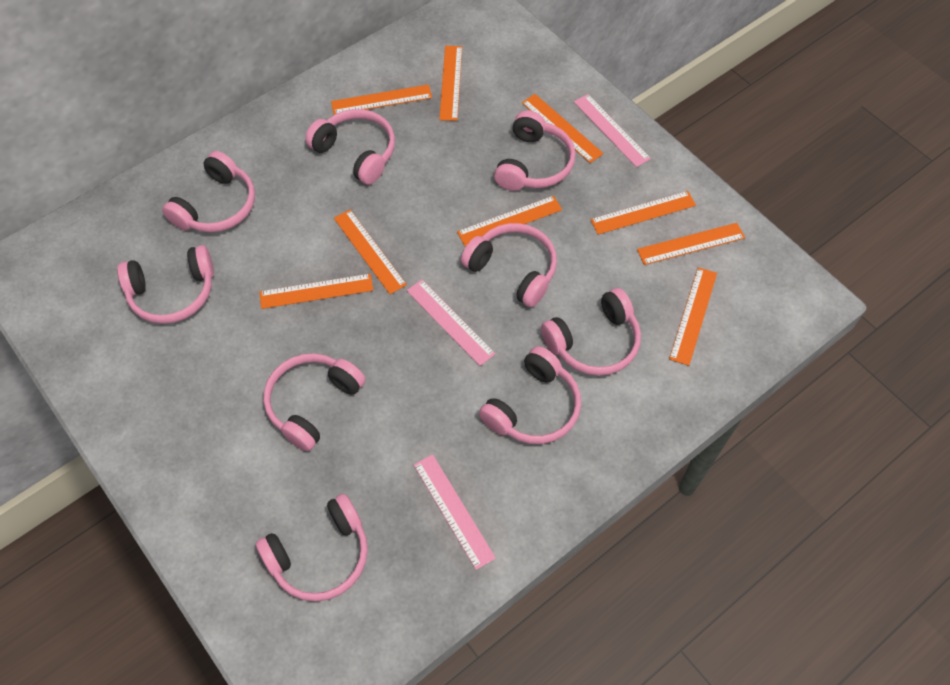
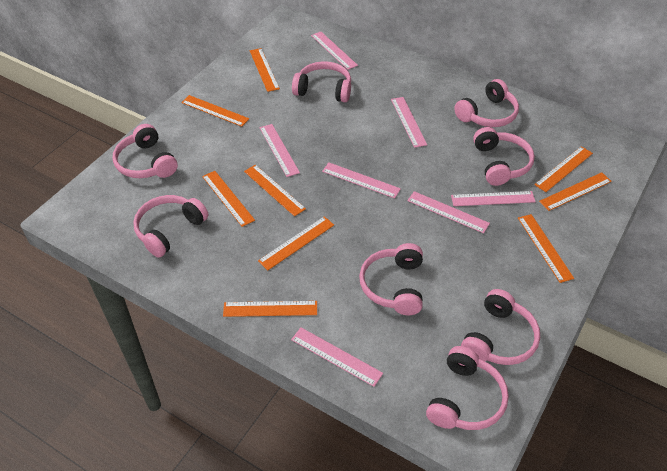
pink headphones: [117,245,214,324] [162,151,255,232] [256,494,368,602] [263,353,366,451] [305,109,395,185] [461,223,557,307] [479,346,581,444] [494,110,576,191] [541,288,641,376] = 9 -> [113,124,178,178] [133,195,209,258] [292,61,351,102] [359,243,423,315] [426,346,509,430] [454,79,519,127] [461,289,540,365] [473,127,535,186] = 8
pink ruler: [407,280,495,366] [414,454,496,570] [574,94,651,167] = 3 -> [260,124,300,177] [291,328,383,387] [311,32,358,70] [322,163,401,198] [391,97,427,148] [407,191,490,233] [451,191,536,206] = 7

